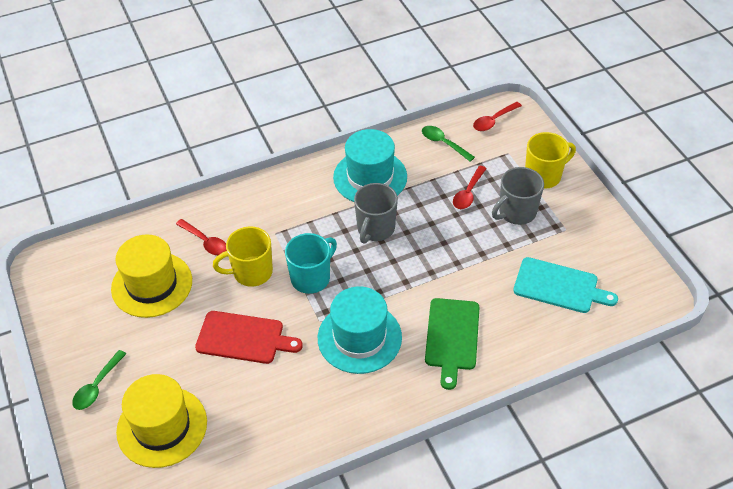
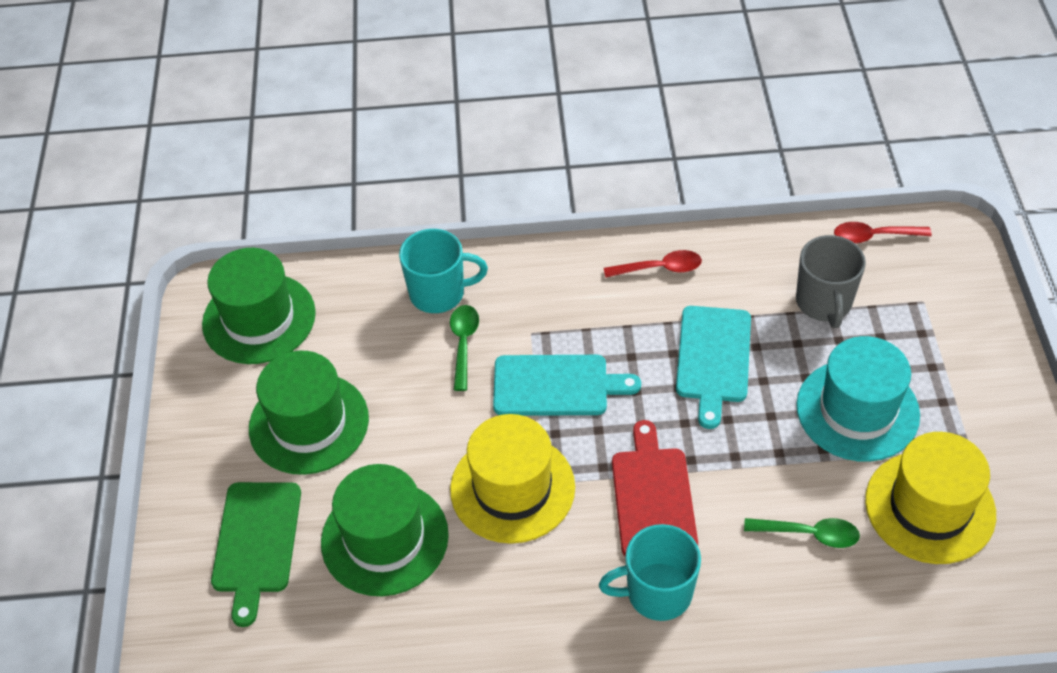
green hat: none = 0 -> [202,248,316,364] [249,351,369,475] [321,464,449,596] = 3
grey mug: [354,183,398,244] [492,167,544,225] = 2 -> [796,235,866,328] = 1
red spoon: [176,219,227,255] [453,166,487,209] [473,102,522,131] = 3 -> [604,250,702,278] [834,222,932,244] = 2
turquoise cutting board: [513,257,618,313] = 1 -> [493,355,641,416] [676,306,751,429] = 2
turquoise hat: [318,286,402,374] [333,129,407,202] = 2 -> [796,336,920,462] = 1
turquoise mug: [285,233,337,294] = 1 -> [399,229,488,313] [599,524,701,621] = 2
yellow mug: [213,227,273,287] [525,132,576,189] = 2 -> none = 0

